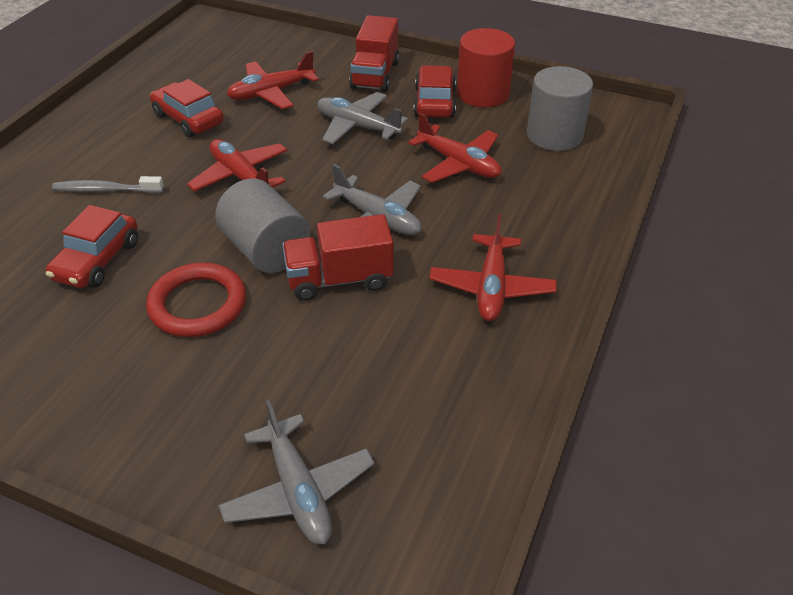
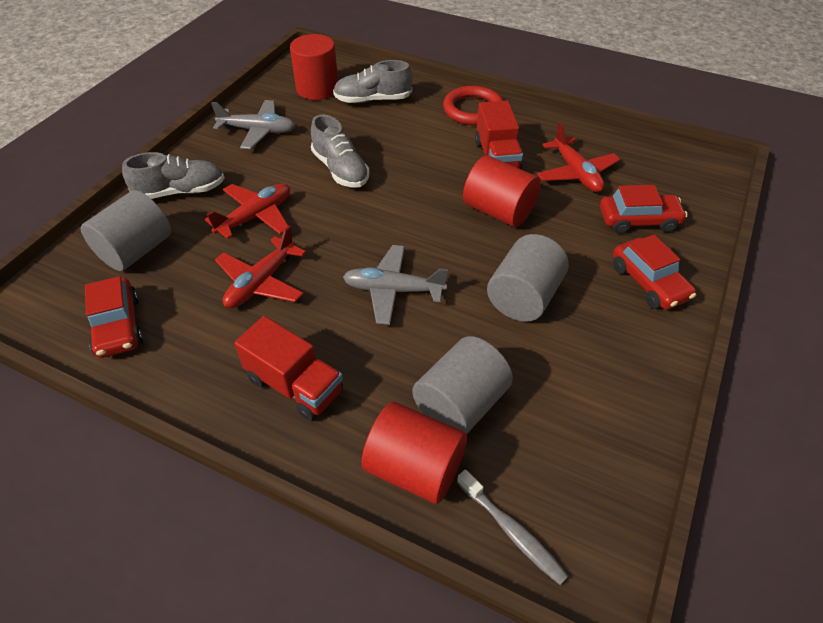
grey cylinder: [215,178,311,273] [527,66,593,151] = 2 -> [81,190,171,271] [412,336,513,434] [487,234,569,322] = 3
grey plane: [218,400,375,544] [317,92,408,144] [323,164,422,235] = 3 -> [211,100,295,150] [343,245,448,325] = 2
grey shoe: none = 0 -> [122,152,225,199] [311,114,369,188] [333,60,412,103] = 3
red cylinder: [457,28,515,108] = 1 -> [290,34,338,100] [361,402,467,504] [463,155,541,227] = 3
red plane: [187,139,288,191] [227,51,319,109] [408,112,501,183] [429,214,557,321] = 4 -> [205,184,290,239] [215,225,307,308] [537,123,620,192] = 3

